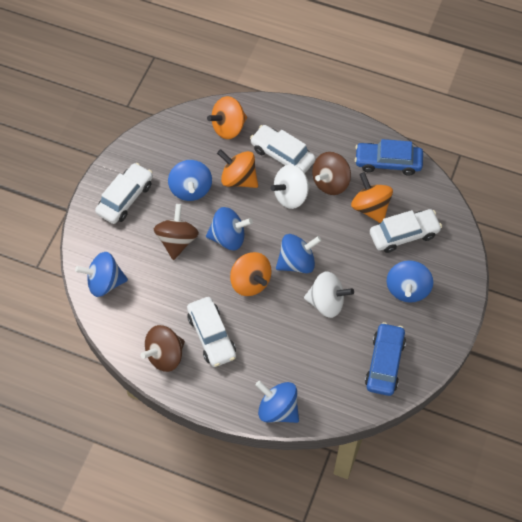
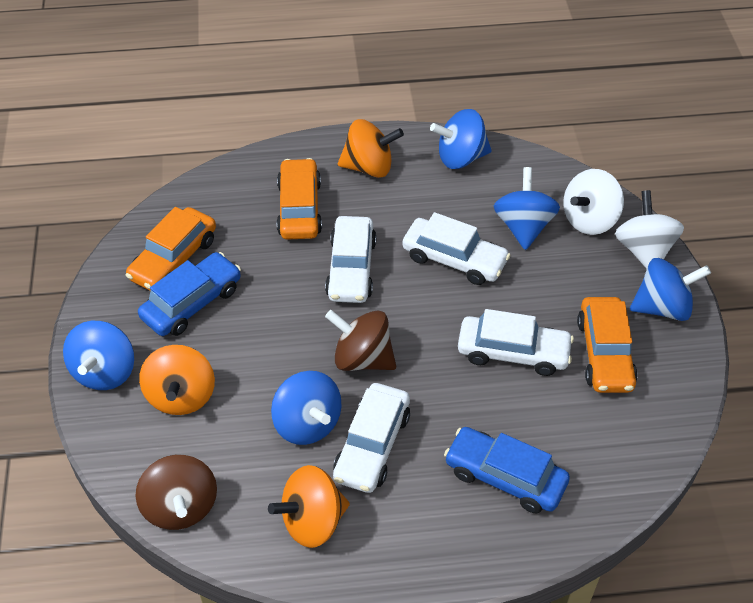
blue spinning top: [75,252,128,297] [168,160,212,201] [206,207,253,250] [256,381,299,423] [276,234,322,273] [387,260,433,303] = 6 -> [63,321,134,390] [271,371,341,445] [430,109,492,169] [494,167,560,250] [630,258,711,321] = 5
brown spinning top: [141,325,185,372] [154,204,199,260] [312,152,351,195] = 3 -> [135,455,217,530] [325,310,396,371] = 2
orange car: none = 0 -> [125,207,216,291] [277,158,322,240] [577,297,638,393] = 3
orange spinning top: [207,96,247,139] [217,149,258,188] [230,252,272,296] [351,172,393,223] = 4 -> [139,345,215,415] [268,465,350,548] [338,119,404,178] = 3

